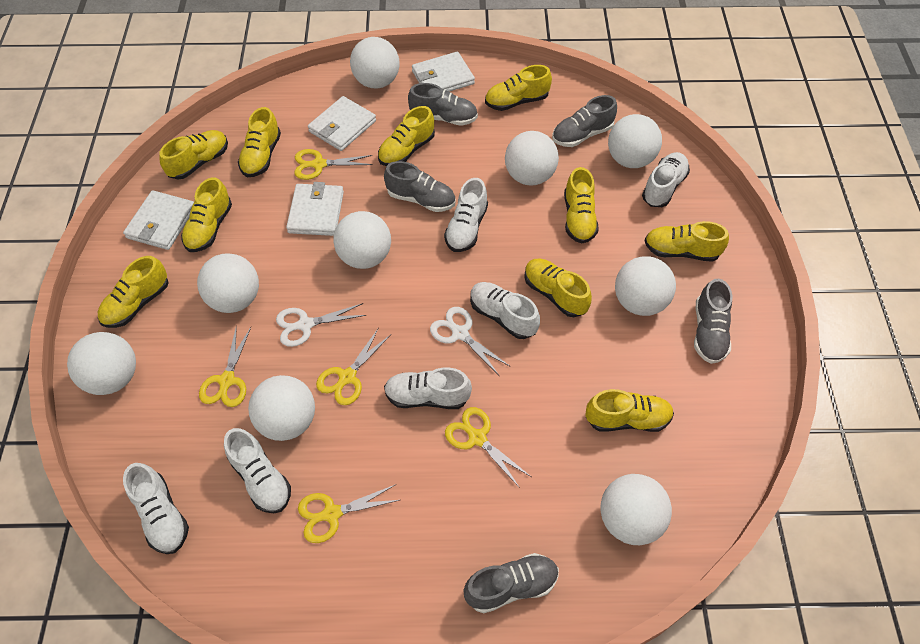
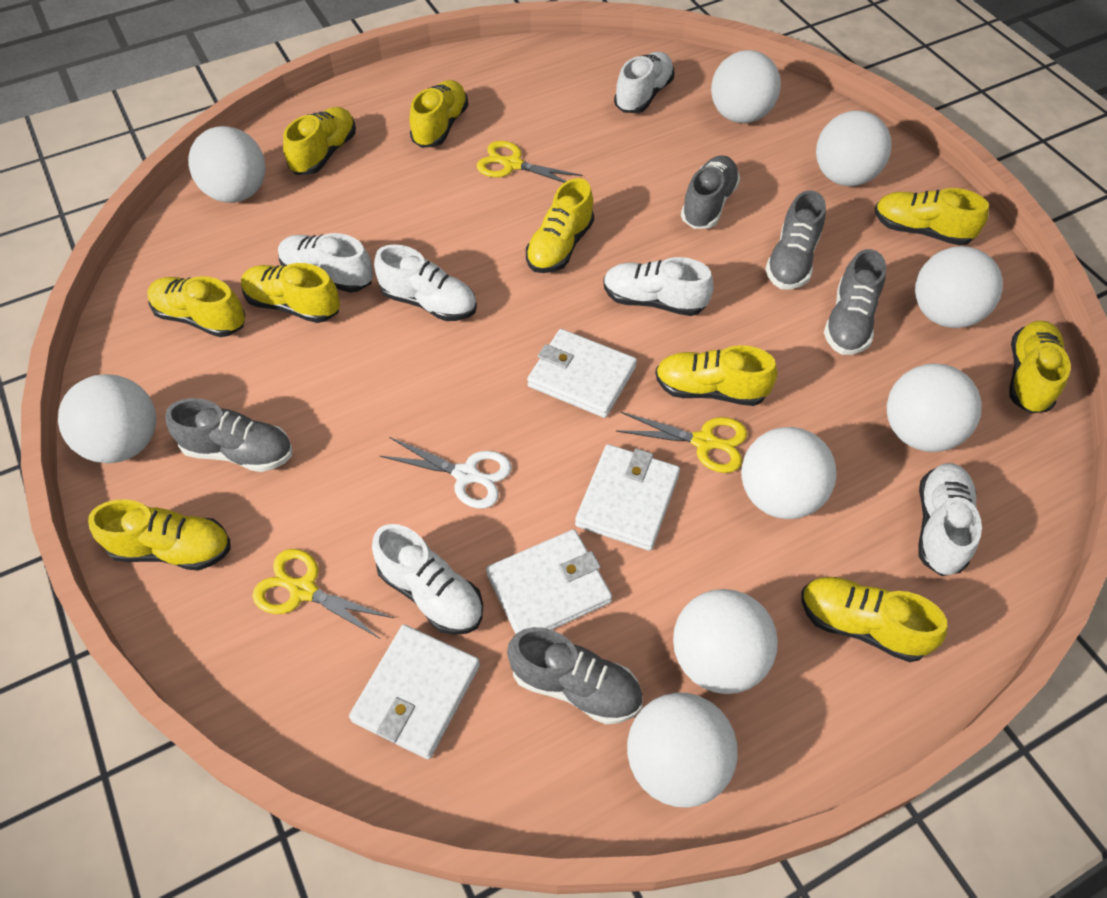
white scissors: [276,303,367,347] [430,307,509,375] = 2 -> [380,437,512,509] = 1
yellow scissors: [199,325,251,407] [294,149,373,180] [298,484,400,543] [316,328,391,405] [445,407,531,488] = 5 -> [252,549,394,639] [477,141,583,183] [616,412,747,473] = 3

